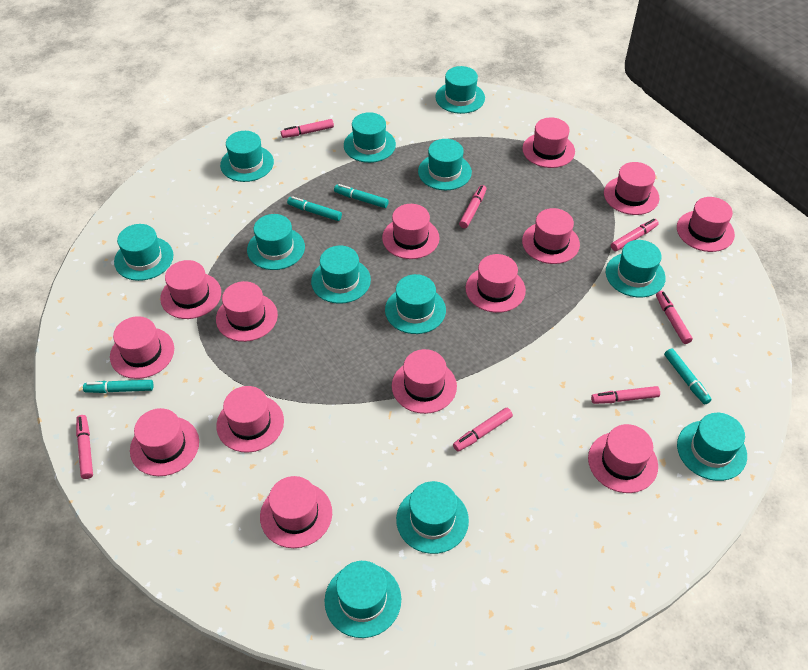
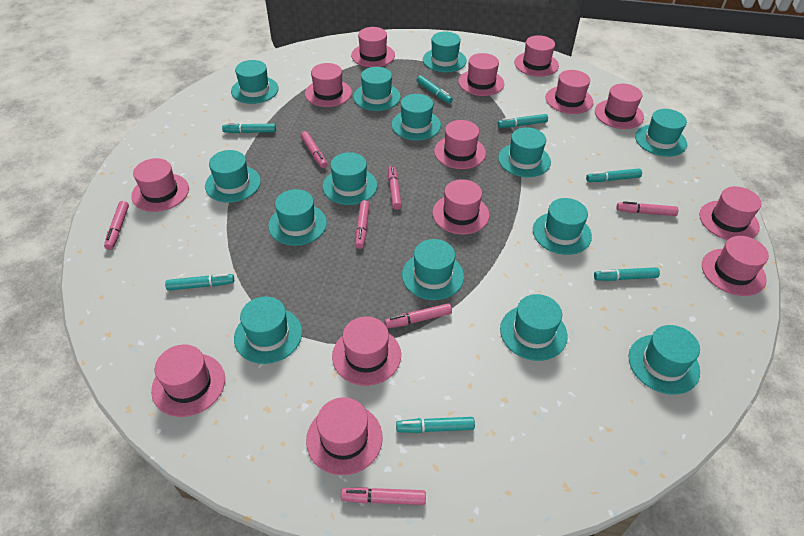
turquoise hat: [114,224,173,281] [220,131,274,182] [247,214,305,270] [311,245,371,304] [325,561,401,638] [344,112,396,163] [385,274,446,334] [396,481,469,554] [418,139,472,190] [435,66,485,114] [606,240,666,297] [677,413,747,481] = 12 -> [205,150,261,203] [231,60,279,104] [234,297,302,364] [268,189,327,246] [322,152,377,205] [353,67,401,111] [392,94,441,141] [402,239,464,300] [423,32,467,72] [498,127,551,177] [500,294,568,361] [533,198,592,255] [629,325,700,395] [635,109,687,157] = 14
turquoise marker: [83,380,154,393] [287,196,342,221] [334,184,389,208] [664,348,712,405] = 4 -> [165,274,234,291] [222,123,276,133] [396,417,475,433] [417,75,453,104] [498,114,548,128] [586,168,642,182] [594,267,660,281] = 7

